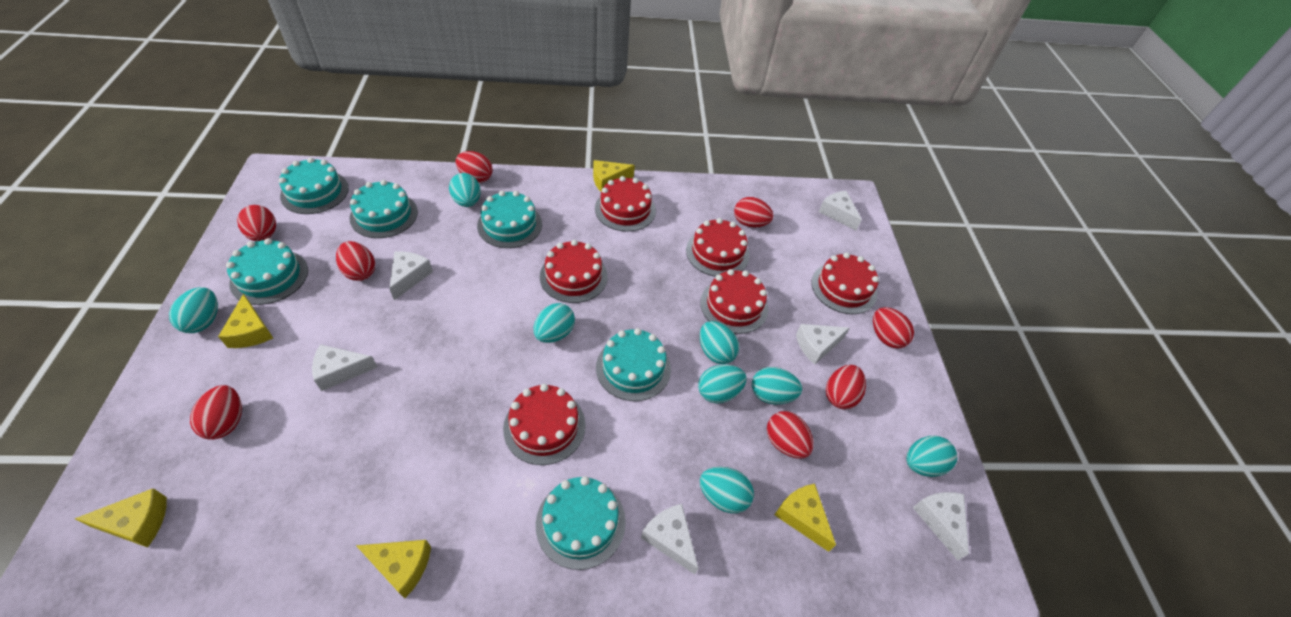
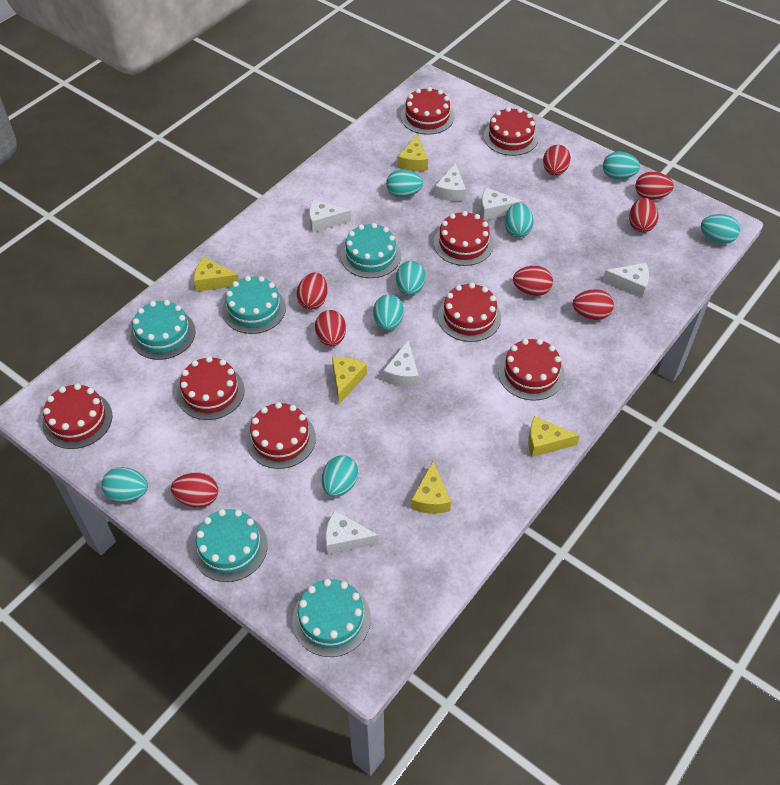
red cake: [503,384,586,465] [540,240,608,303] [595,176,656,232] [686,218,750,277] [700,269,768,334] [811,253,879,314] = 6 -> [42,383,113,449] [177,356,245,420] [246,402,316,469] [401,87,454,135] [434,211,494,266] [438,283,501,342] [484,107,538,156] [498,339,565,401] = 8
turquoise cake: [226,238,308,305] [279,157,349,214] [350,180,418,238] [477,191,542,248] [536,476,626,570] [596,328,671,401] = 6 -> [130,300,196,360] [192,509,268,582] [222,276,286,334] [292,579,371,657] [341,223,401,278] = 5

